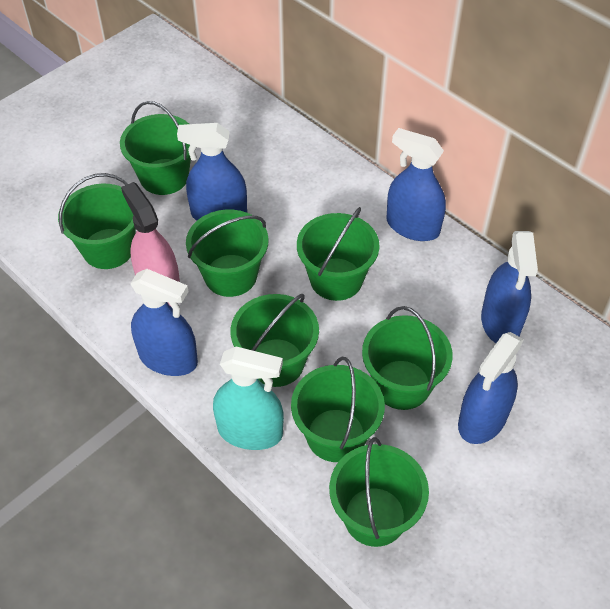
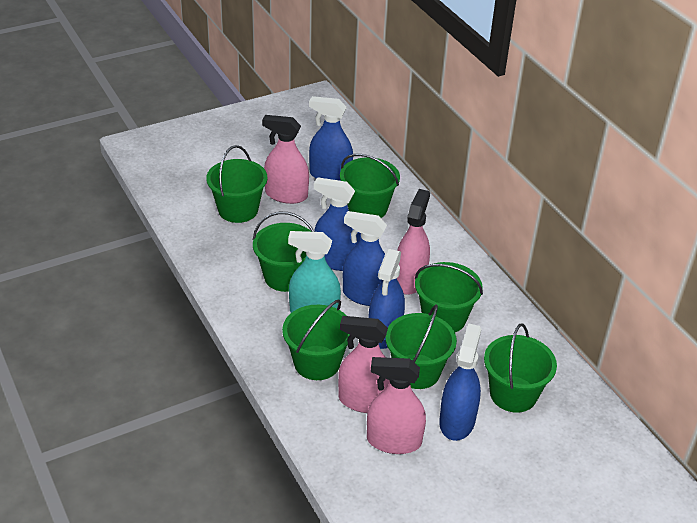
green bucket: [58,173,136,269] [120,101,191,195] [186,209,268,297] [231,294,319,387] [291,357,385,462] [297,207,379,301] [329,437,429,547] [362,306,453,410] = 8 -> [206,145,268,223] [253,212,315,292] [282,300,349,380] [340,154,400,218] [385,305,457,389] [415,262,483,332] [484,324,557,413] = 7
pink spray bottle: [121,182,180,305] = 1 -> [262,115,309,204] [338,316,390,413] [367,357,426,454] [397,189,430,295] = 4

